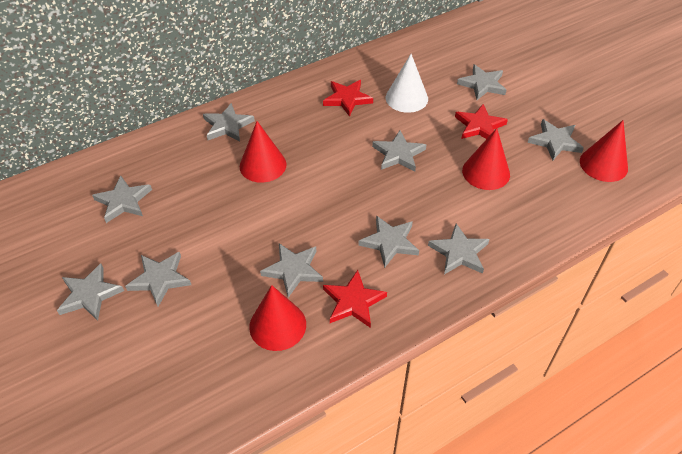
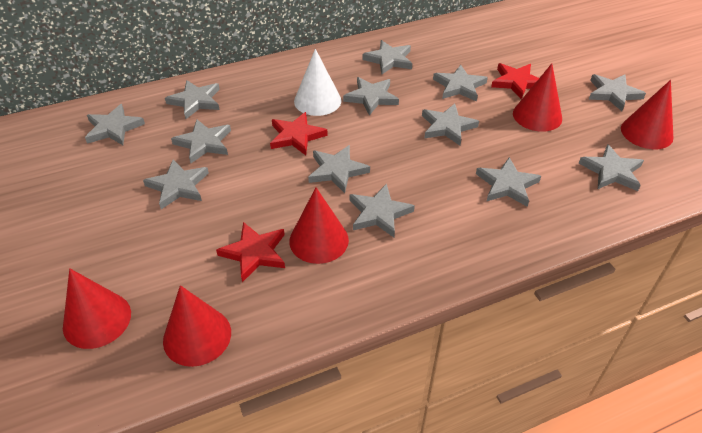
grey star: [57,263,124,321] [92,176,152,223] [125,252,191,307] [203,103,255,142] [260,243,323,298] [358,216,419,268] [372,131,426,171] [428,224,490,274] [457,64,506,100] [527,119,584,160] = 10 -> [85,104,145,145] [143,159,209,209] [165,80,220,119] [171,119,231,163] [308,145,370,193] [343,77,399,116] [350,184,415,237] [362,40,412,75] [422,103,479,146] [433,65,488,102] [476,157,541,207] [579,144,644,191] [589,74,646,111] = 13
red cone: [240,121,287,183] [249,285,306,351] [462,128,510,190] [580,120,628,182] = 4 -> [63,269,131,349] [163,285,231,367] [289,187,349,264] [513,64,562,132] [621,80,673,149] = 5

